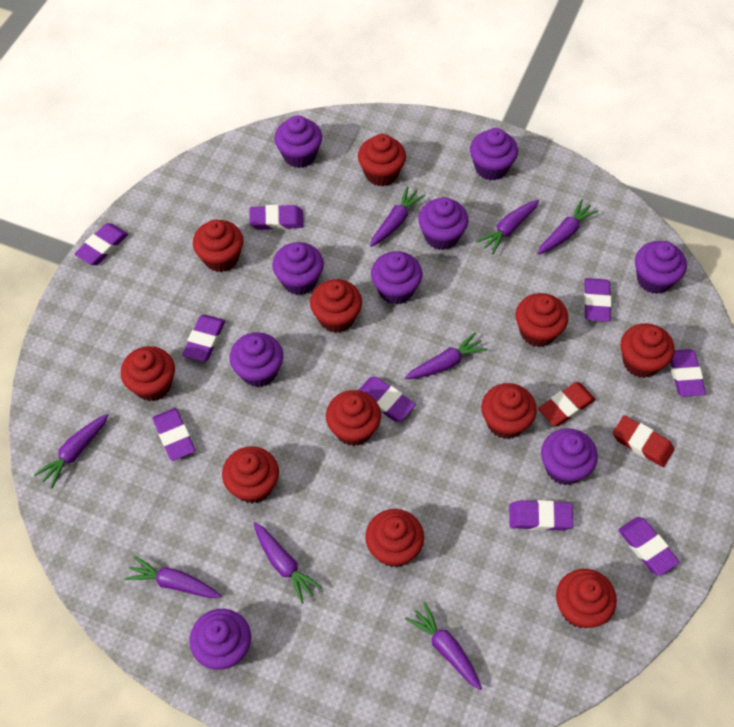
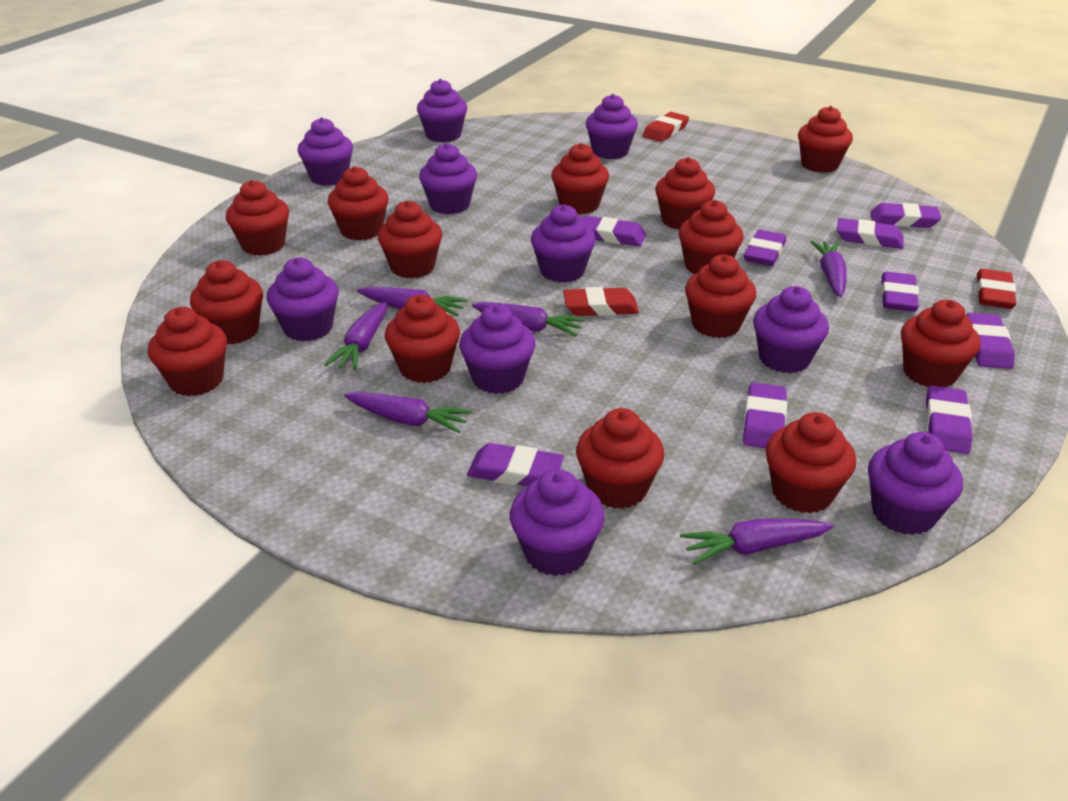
purple carrot: [34,414,109,488] [124,556,221,598] [253,522,323,604] [370,186,425,247] [405,332,488,379] [405,602,482,690] [476,200,539,254] [537,199,599,255] = 8 -> [324,302,387,370] [344,392,472,433] [357,287,468,316] [472,302,586,336] [680,519,834,565] [810,241,847,297] = 6
purple cupcake: [190,609,251,670] [230,332,283,387] [272,242,324,295] [274,115,322,168] [371,251,422,305] [418,197,468,250] [470,128,518,181] [541,428,598,485] [635,241,687,294] = 9 -> [267,257,339,341] [297,117,353,186] [417,79,467,142] [419,143,477,215] [459,305,536,394] [510,469,605,576] [531,204,595,283] [586,94,638,159] [753,286,829,373] [868,432,963,535] = 10
red cupcake: [121,346,175,401] [193,219,244,272] [222,446,279,504] [310,279,362,333] [326,390,381,446] [358,134,406,186] [365,509,424,567] [481,383,537,439] [516,293,568,347] [556,569,617,628] [621,323,675,378] = 11 -> [148,307,227,396] [190,260,263,344] [226,180,289,256] [328,166,389,240] [378,201,442,278] [385,295,460,383] [551,143,609,214] [576,408,664,509] [655,157,715,229] [679,200,744,275] [685,254,756,338] [766,412,856,513] [798,106,853,173] [901,300,981,387] = 14
red eraser: [538,382,596,426] [613,415,674,467] = 2 -> [563,287,639,316] [643,112,689,142] [976,269,1016,309] = 3

